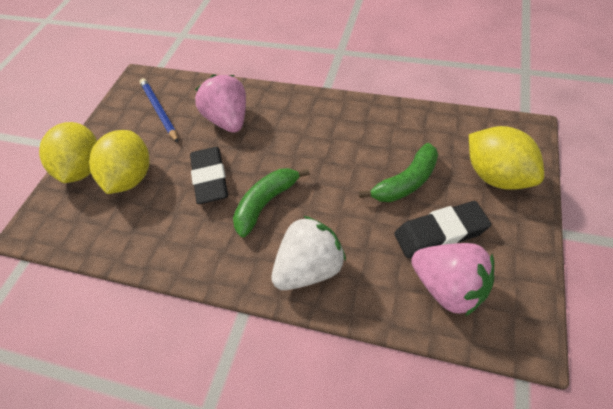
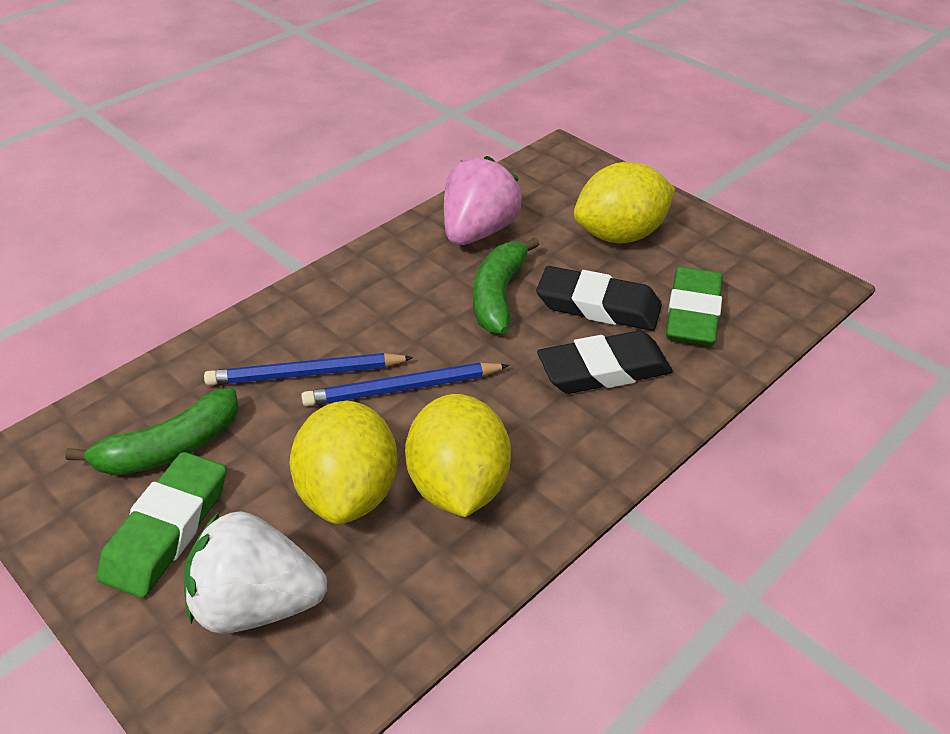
blue pencil: [140,78,178,143] = 1 -> [204,353,414,386] [301,363,509,406] = 2
green eraser: none = 0 -> [97,452,226,598] [666,267,723,346] = 2
pink strawberry: [195,74,246,133] [411,243,495,316] = 2 -> [444,156,522,245] = 1

